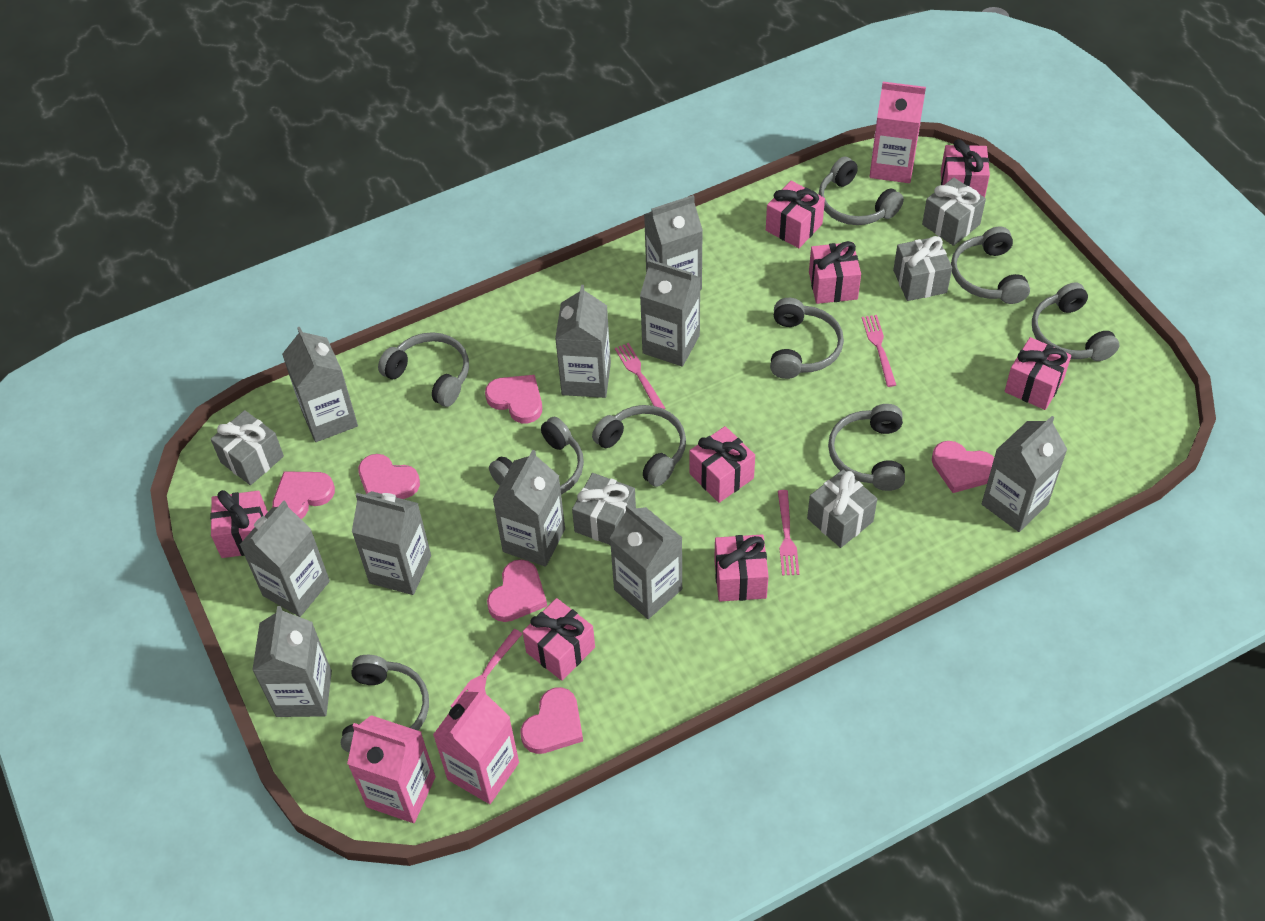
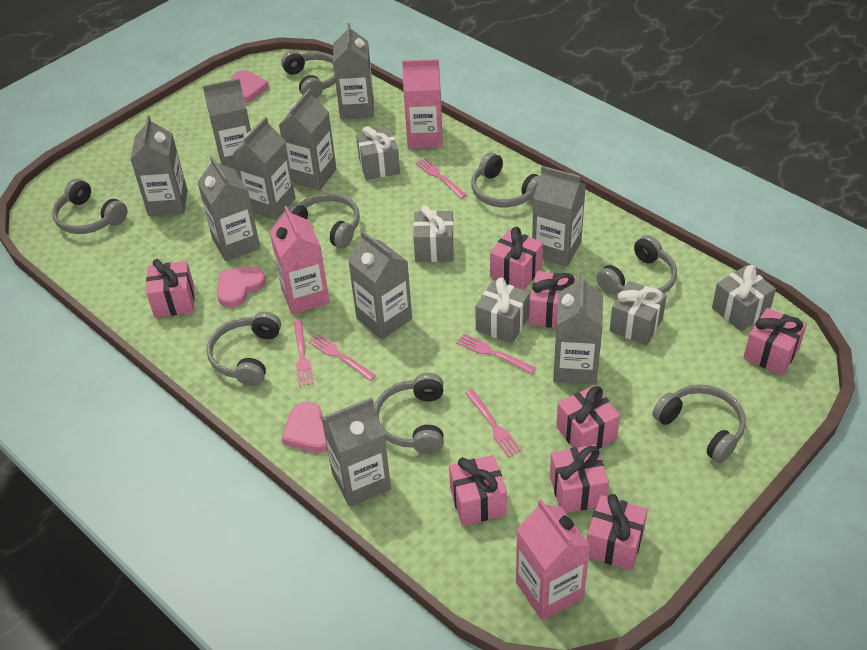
grey headphones: [341,655,429,753] [378,332,469,407] [489,417,584,495] [592,405,686,487] [770,298,844,379] [818,156,904,225] [828,404,905,491] [951,226,1030,304] [1032,282,1119,361] = 9 -> [52,179,128,234] [207,312,281,386] [281,51,335,98] [288,193,360,248] [374,373,444,454] [471,152,540,208] [596,235,677,294] [653,384,746,463] = 8
pink fork: [451,629,522,707] [615,343,666,409] [778,490,799,576] [862,315,896,387] = 4 -> [293,320,314,386] [308,333,376,381] [415,158,467,199] [456,333,536,374] [465,389,522,458] = 5
pink heart: [272,471,335,519] [358,454,420,499] [485,375,542,424] [487,559,547,622] [520,687,583,754] [932,441,994,493] = 6 -> [217,267,266,308] [231,70,269,103] [282,402,328,453] = 3

